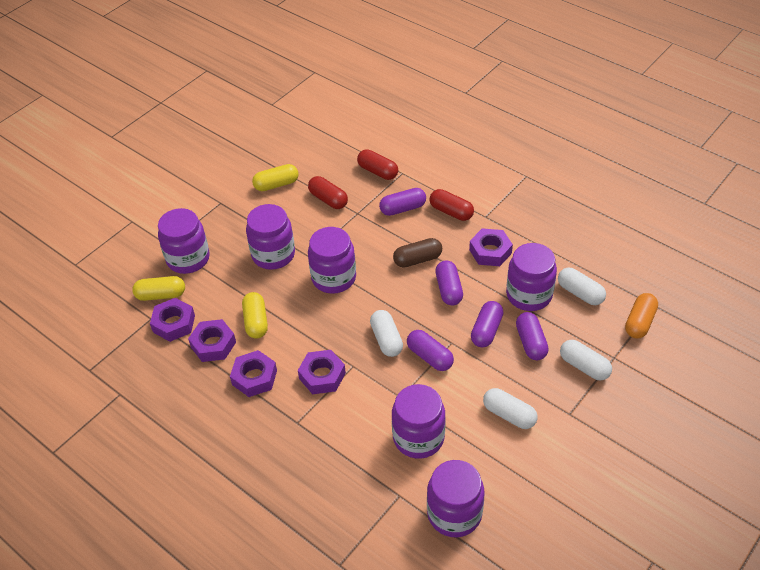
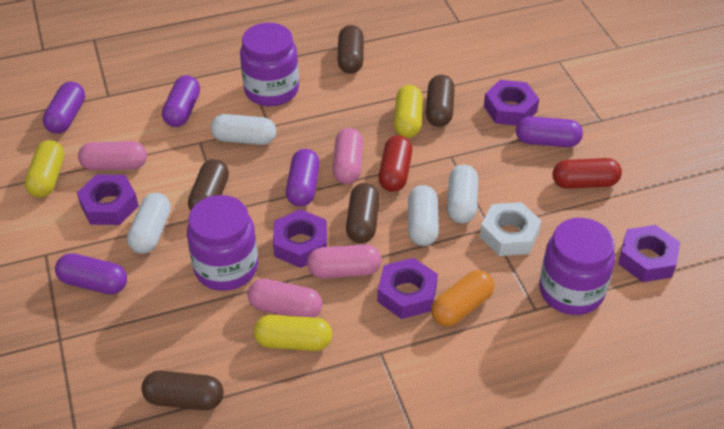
brown capsule: [393,238,442,267] = 1 -> [141,371,224,410] [188,159,229,211] [337,25,364,74] [346,183,380,243] [426,75,455,127] = 5
pink capsule: none = 0 -> [78,141,147,170] [248,279,322,317] [307,244,381,279] [332,128,363,184] = 4
purple jar: [158,208,210,274] [246,204,295,270] [308,227,356,294] [392,384,445,459] [427,460,484,537] [506,243,557,311] = 6 -> [187,195,258,291] [240,23,299,106] [539,218,615,315] = 3
red capsule: [308,176,348,209] [357,149,398,180] [429,189,474,221] = 3 -> [379,135,412,192] [552,158,622,189] = 2
white nut: none = 0 -> [480,202,541,256] = 1

